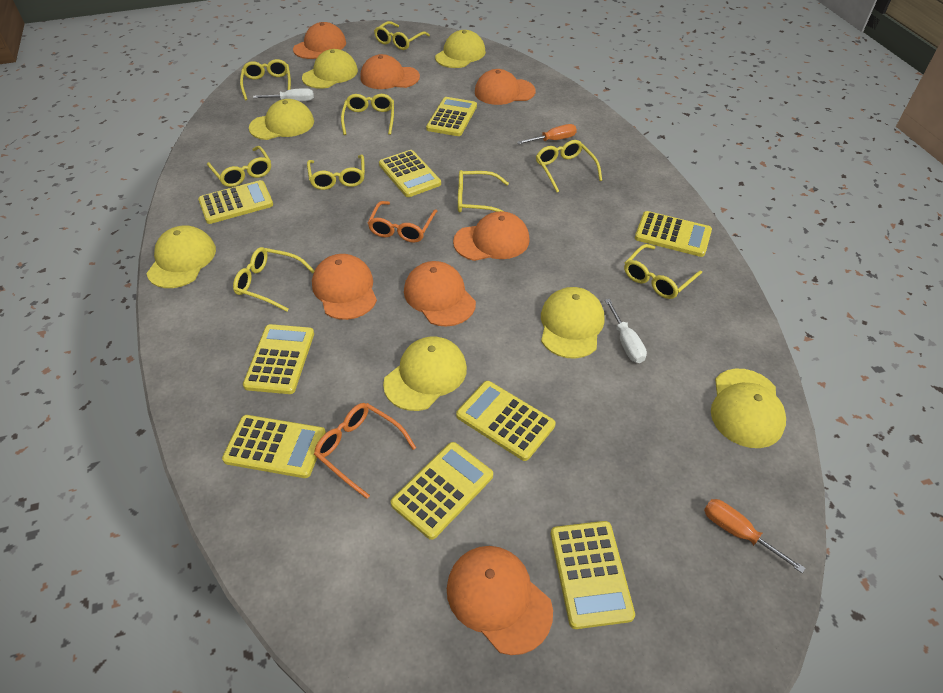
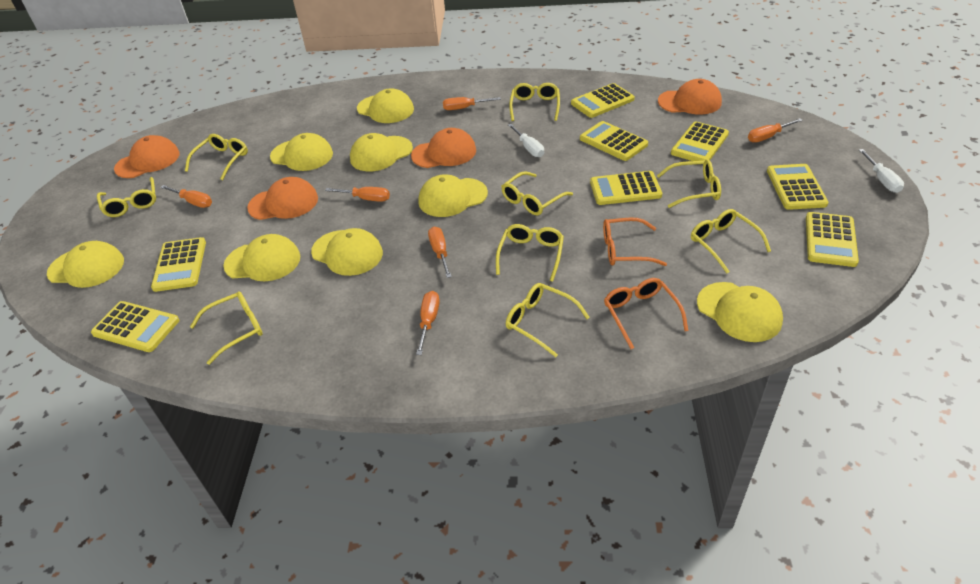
orange cap: [293,22,346,59] [312,254,377,320] [360,54,420,89] [404,261,476,327] [447,546,553,655] [453,211,530,261] [475,69,536,105] = 7 -> [114,135,180,178] [247,177,318,220] [411,128,476,168] [658,79,722,115] = 4
orange screwdriver: [517,124,577,144] [704,499,806,573] = 2 -> [160,185,212,208] [325,187,390,202] [416,291,440,355] [428,226,452,278] [443,97,501,110] [748,118,803,142] = 6
yellow calculator: [198,180,273,224] [222,415,326,478] [243,324,314,394] [379,150,441,197] [391,442,493,540] [426,97,477,136] [456,381,555,461] [551,521,635,629] [635,211,712,257] = 9 -> [91,301,179,352] [151,237,206,292] [571,83,635,118] [580,121,648,161] [590,171,662,205] [671,122,729,161] [767,164,829,210] [806,212,859,267] = 8
yellow cap: [146,225,216,288] [249,99,314,140] [302,49,358,89] [383,336,467,411] [435,30,486,68] [541,287,605,359] [711,369,786,448] = 7 -> [47,241,124,288] [223,234,300,281] [270,133,333,171] [311,228,383,276] [350,133,413,171] [357,88,414,123] [418,174,488,217] [697,282,783,342] = 8

